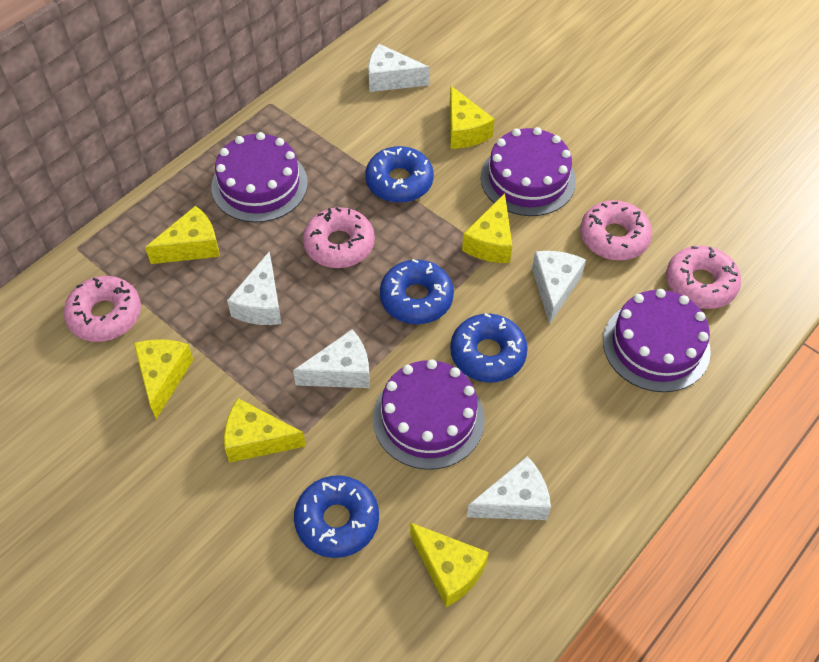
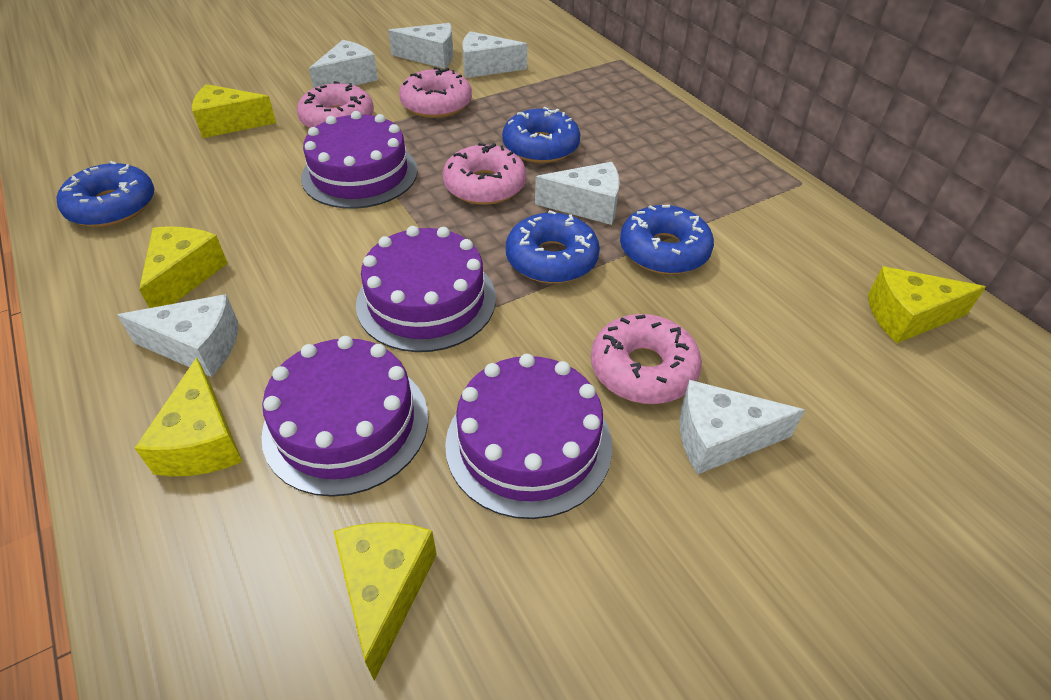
white cheese: [227,251,281,325] [293,329,370,388] [368,44,430,92] [467,456,551,520] [532,251,586,325] = 5 -> [117,294,238,377] [309,40,378,88] [388,23,453,69] [462,31,527,78] [535,162,620,225] [680,380,805,475] = 6
yellow cheese: [134,339,193,419] [145,206,220,264] [224,398,306,463] [410,522,489,607] [450,85,495,149] [462,193,512,263] = 6 -> [135,358,242,476] [139,227,228,308] [192,84,276,138] [334,523,437,681] [868,266,986,344] = 5

